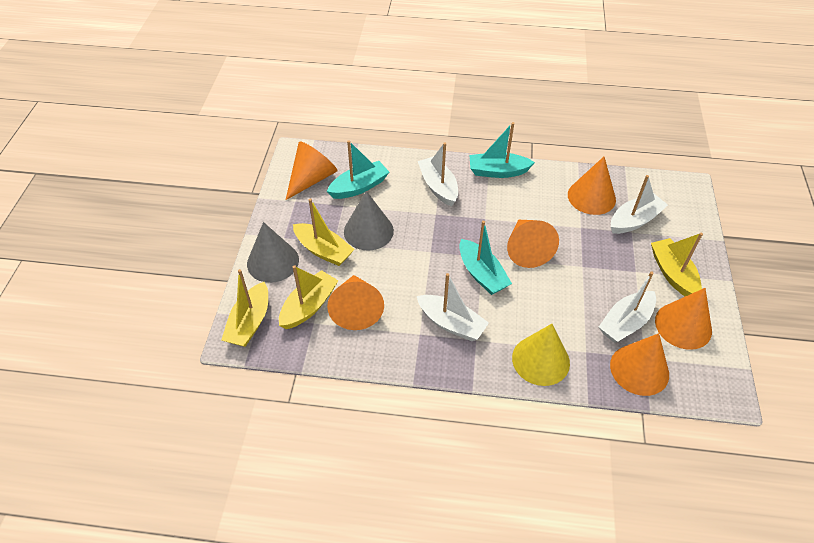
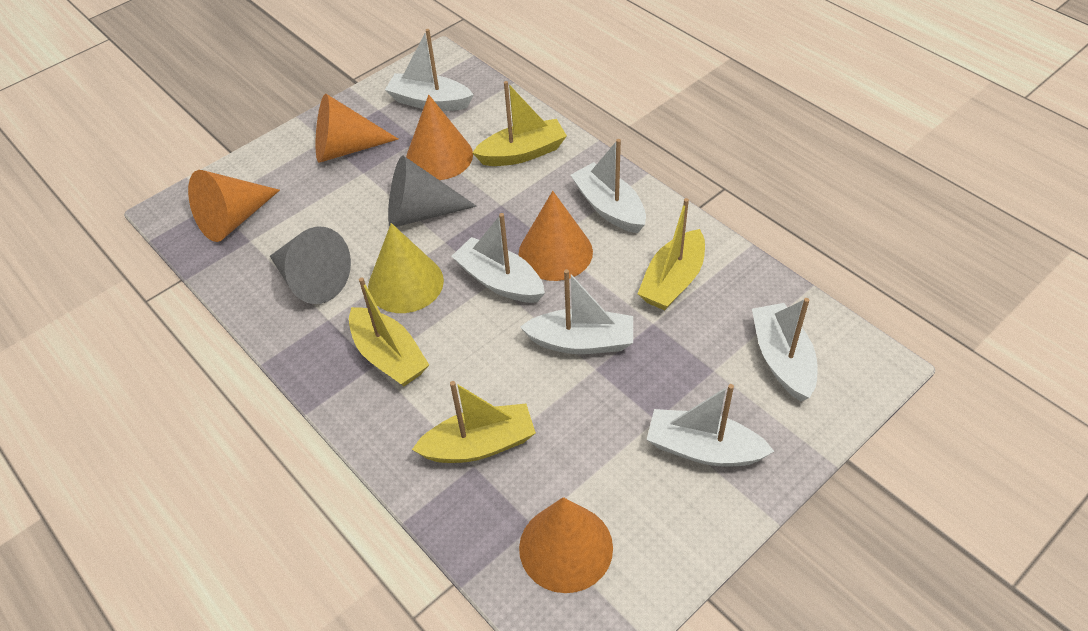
orange cone: [286,141,337,200] [327,275,384,330] [507,220,559,268] [568,157,616,215] [610,333,669,396] [655,288,712,350] = 6 -> [188,170,280,242] [316,94,398,163] [406,95,473,180] [519,191,593,281] [519,497,613,593] = 5
turquoise boat: [327,140,389,199] [459,221,512,295] [470,122,535,178] = 3 -> none = 0
white boat: [417,273,489,341] [418,142,458,207] [599,272,656,343] [611,175,668,234] = 4 -> [385,29,474,111] [451,213,545,303] [520,269,633,354] [571,139,646,233] [647,384,775,467] [752,298,817,401] = 6

